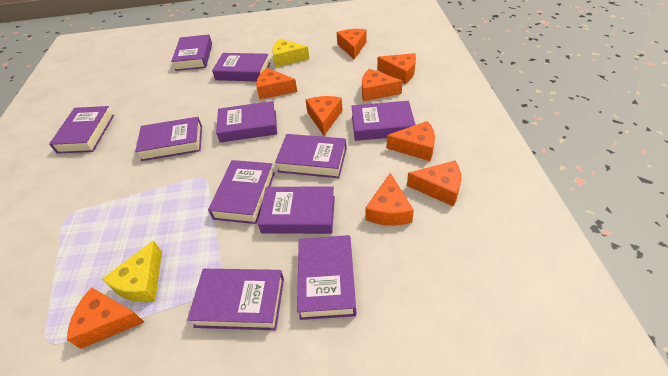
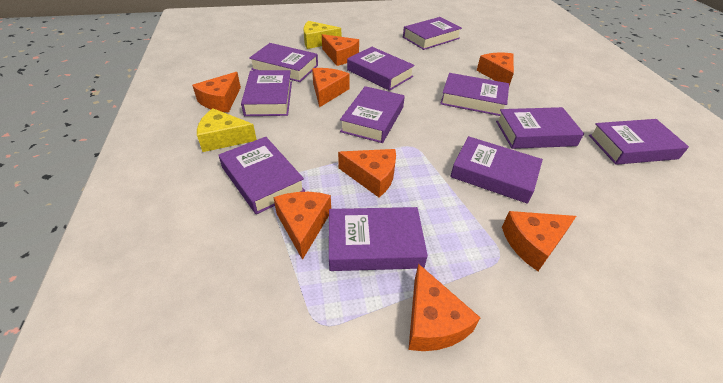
orange cheese: [67,287,144,349] [256,68,297,100] [306,96,343,136] [337,29,367,59] [362,69,403,102] [365,173,414,226] [377,53,416,84] [387,121,435,161] [407,161,461,206] = 9 -> [192,72,241,113] [273,192,331,260] [312,68,350,107] [322,34,359,66] [338,149,396,197] [408,264,480,351] [476,52,514,86] [502,211,576,271] = 8

